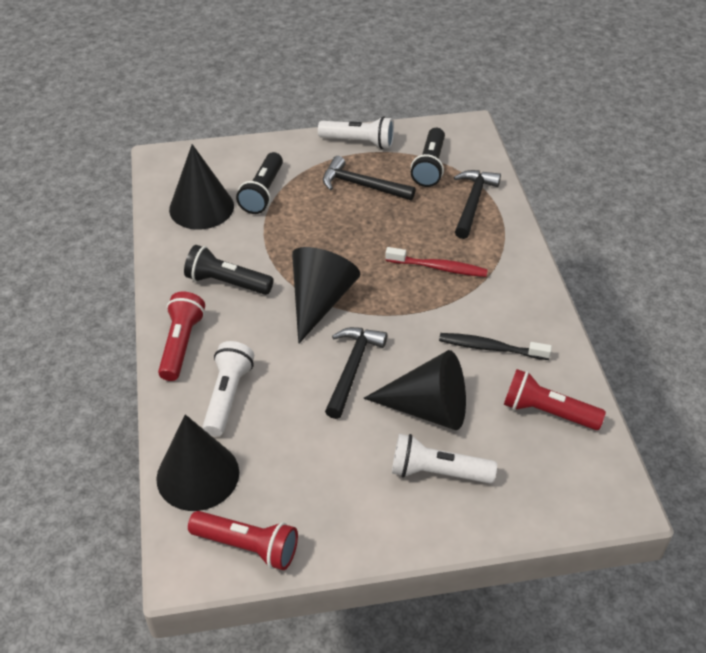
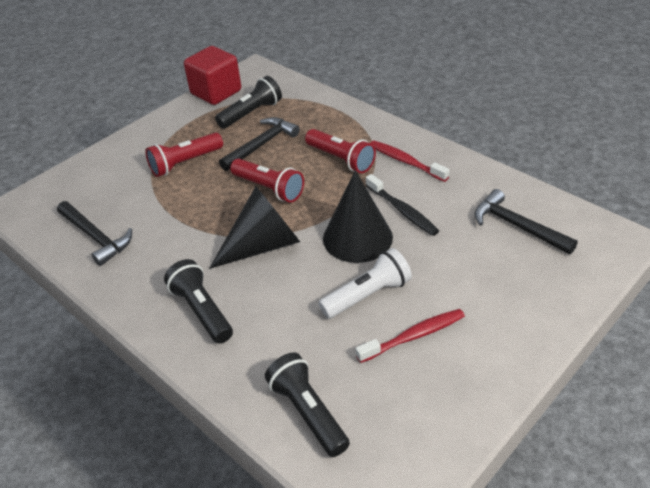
black cone: [156,414,239,511] [169,144,234,230] [292,247,360,344] [364,350,466,430] = 4 -> [209,186,300,269] [323,171,393,263] = 2
red cube: none = 0 -> [184,46,241,105] = 1
red toothbrush: [385,247,488,277] = 1 -> [356,309,465,363] [371,141,450,182] = 2
white flashlight: [203,341,254,436] [318,116,394,149] [392,434,497,484] = 3 -> [319,248,412,319] = 1

